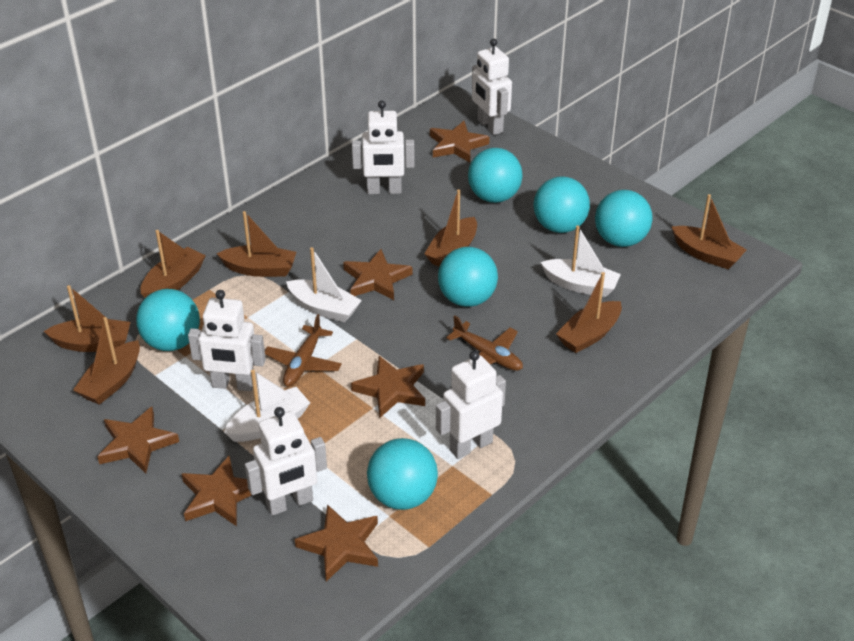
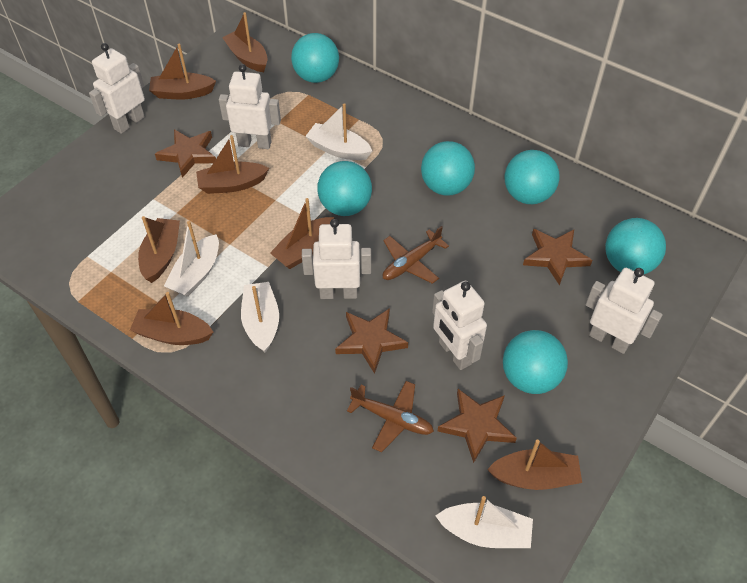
brown star: [97,407,179,473] [182,456,263,526] [295,504,378,582] [343,249,412,300] [351,356,425,418] [430,121,490,163] = 6 -> [155,129,216,178] [335,308,408,374] [438,389,517,463] [523,229,592,286] = 4
white boat: [224,370,310,442] [286,247,362,322] [540,225,621,297] = 3 -> [164,221,219,297] [241,282,279,353] [305,103,372,160] [436,496,533,548] = 4

